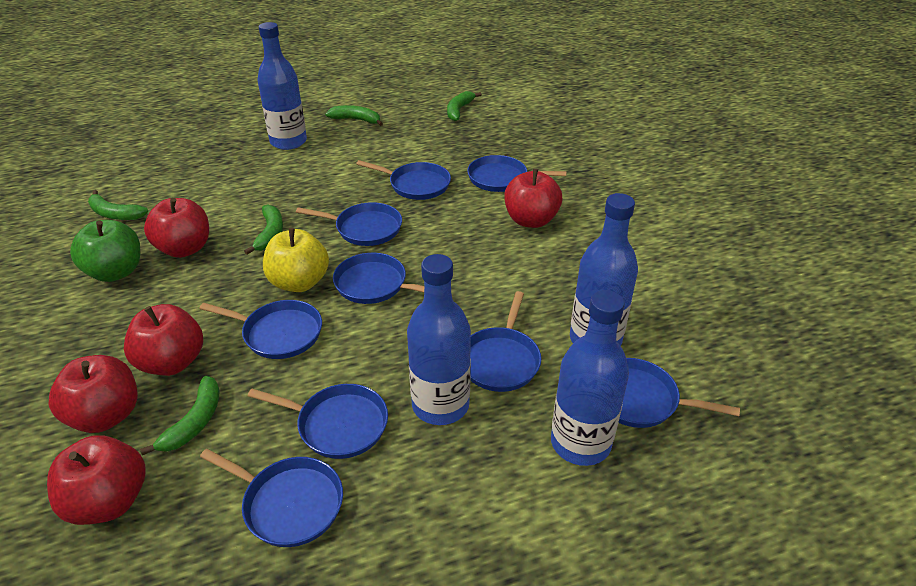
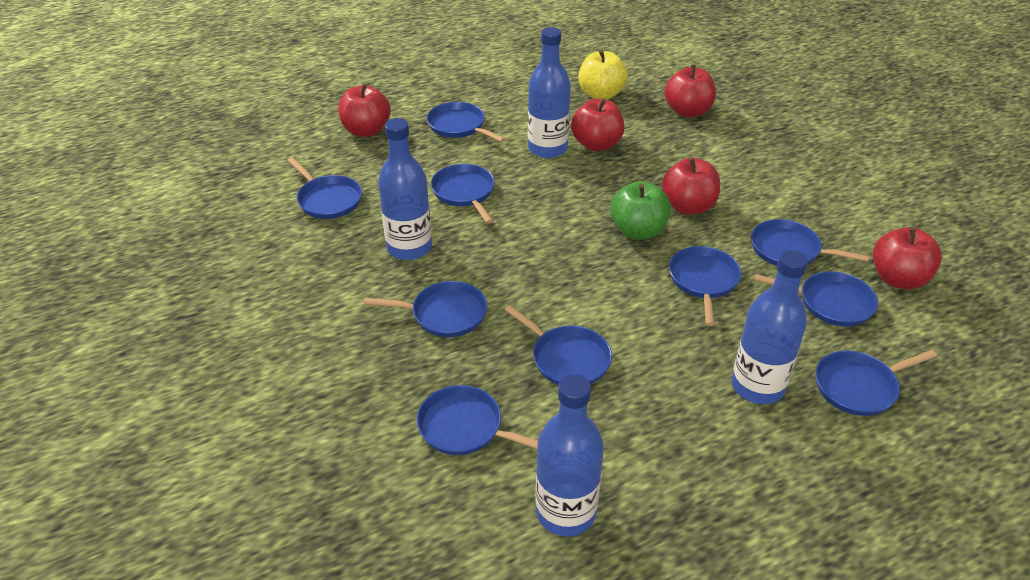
blue pan: [200,300,322,359] [200,448,343,547] [248,384,388,459] [296,202,402,246] [333,253,424,304] [356,160,451,200] [467,155,567,192] [470,291,541,392] [618,358,740,428] = 9 -> [287,157,362,219] [364,281,487,337] [417,385,538,455] [427,102,505,142] [431,164,495,224] [504,305,612,385] [669,246,741,326] [751,219,869,266] [754,271,878,327] [815,350,937,416] = 10
green banana: [88,190,148,220] [140,376,219,455] [244,204,283,255] [325,105,383,126] [447,91,482,121] = 5 -> none = 0

